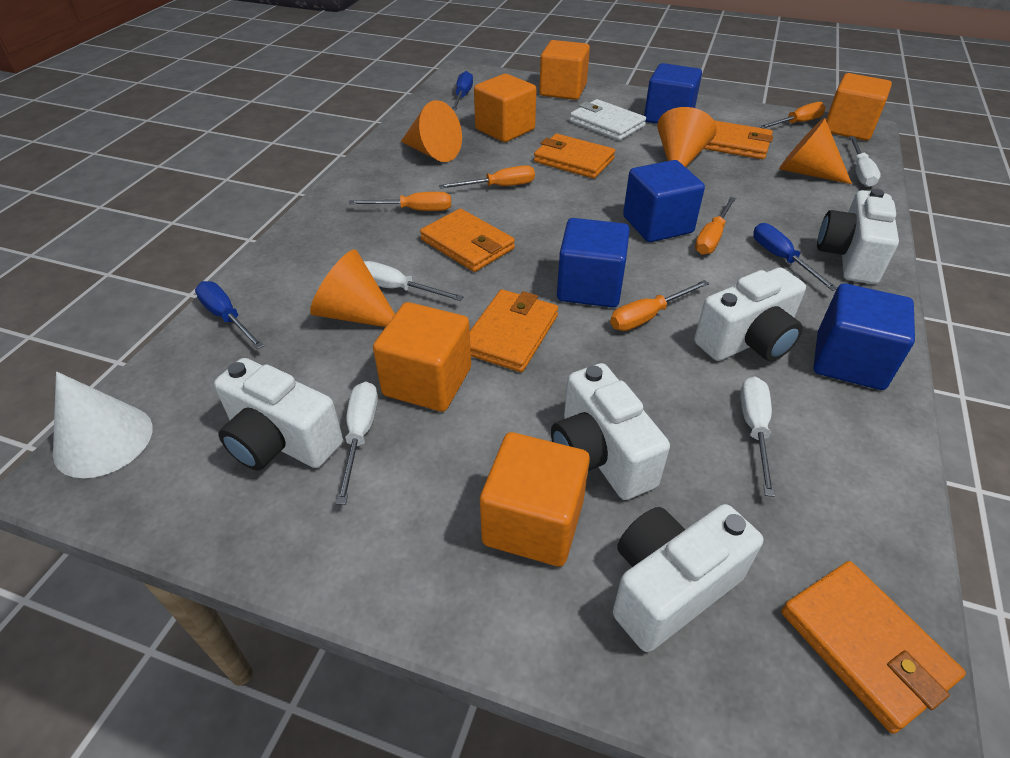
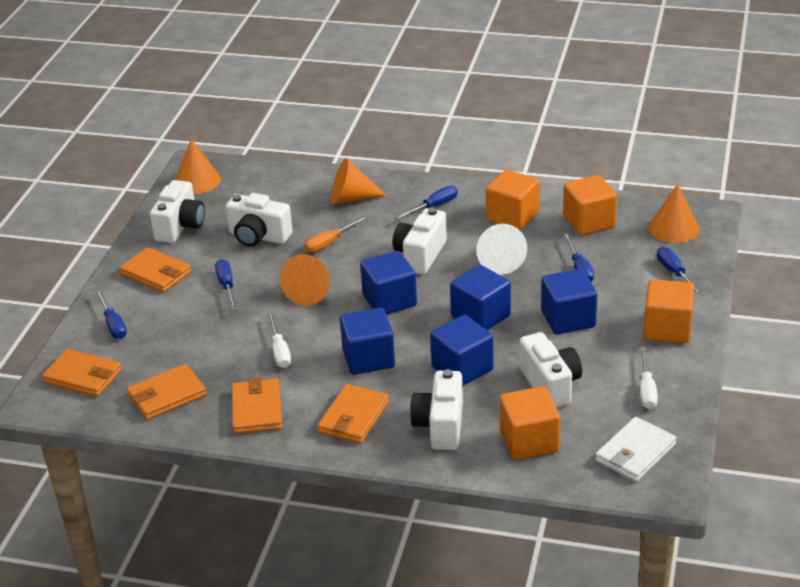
blue cube: [557,218,630,308] [623,160,705,242] [644,63,702,124] [814,283,915,390] = 4 -> [340,307,395,375] [360,251,417,315] [430,315,493,386] [450,265,511,330] [541,269,597,334] = 5
blue screwdriver: [195,281,264,349] [452,71,473,110] [753,223,837,291] = 3 -> [95,289,127,339] [215,259,237,310] [395,186,458,220] [563,233,594,282] [657,247,704,296] = 5
orange cube: [373,302,471,412] [474,74,537,142] [480,432,590,566] [539,40,590,100] [826,73,892,141] = 5 -> [486,170,540,230] [500,386,560,460] [563,175,617,235] [643,279,695,343] = 4
orange screwdriver: [349,192,451,211] [439,165,535,189] [610,280,709,331] [695,197,736,255] [759,102,826,129] = 5 -> [304,216,369,253] = 1
white screwdriver: [336,381,378,505] [364,261,464,301] [740,377,775,497] [849,136,881,187] = 4 -> [268,312,291,368] [640,347,658,409] = 2

